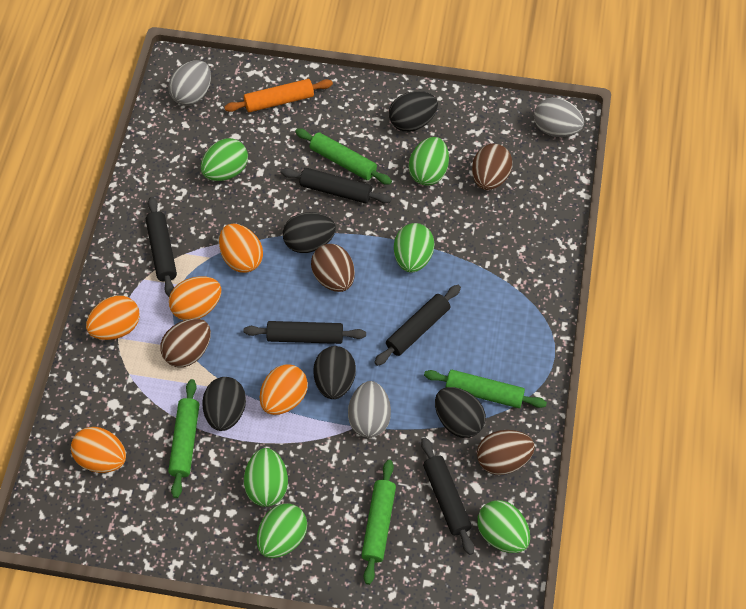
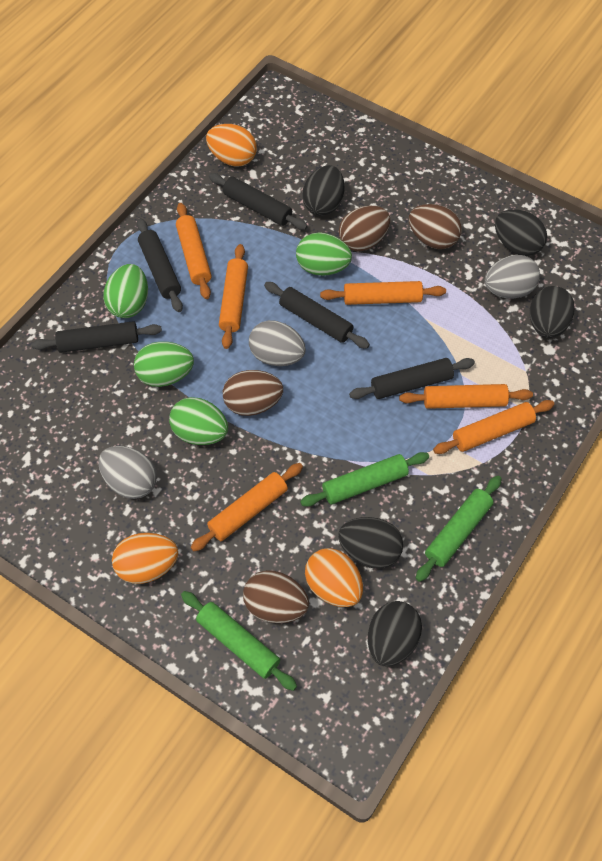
green egg: [201,138,248,181] [244,448,288,507] [257,503,307,558] [394,223,434,273] [409,137,449,186] [477,500,530,553] = 6 -> [103,264,148,318] [134,342,194,387] [169,397,228,445] [296,232,352,276] = 4
green rolling pin: [168,379,199,498] [295,128,392,185] [361,460,396,585] [424,370,547,408] = 4 -> [181,591,297,691] [300,452,429,507] [416,476,502,582] = 3
orange egg: [71,427,126,473] [86,295,140,340] [169,276,221,320] [219,224,263,273] [260,364,308,415] = 5 -> [112,533,178,584] [206,124,257,167] [305,548,363,607] = 3
orange rolling pin: [224,79,333,112] = 1 -> [176,203,212,299] [190,463,303,551] [219,244,248,349] [320,281,446,305] [399,384,533,409] [433,400,554,454] = 6

